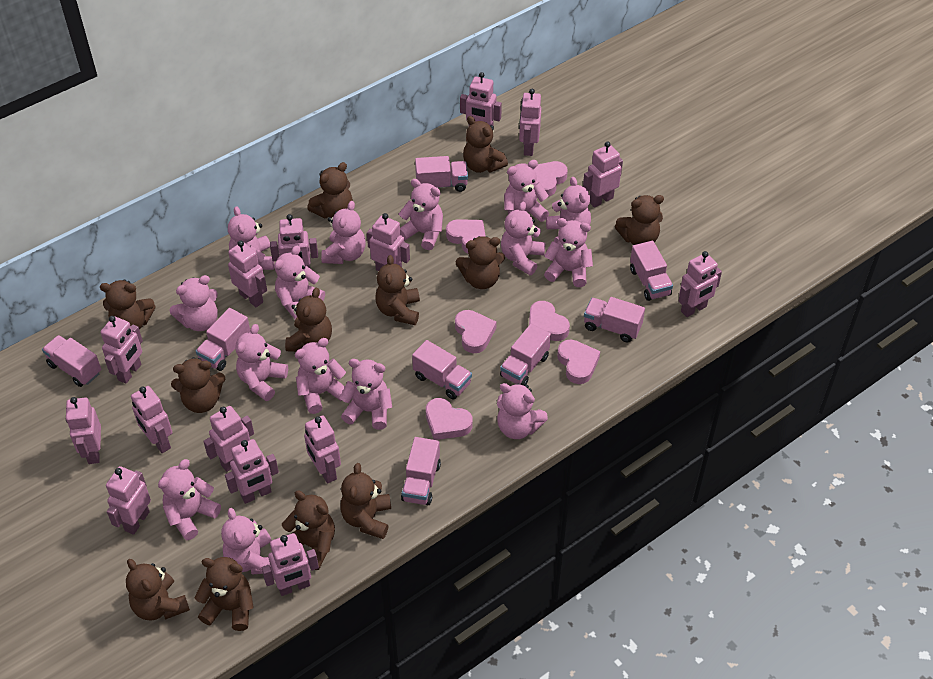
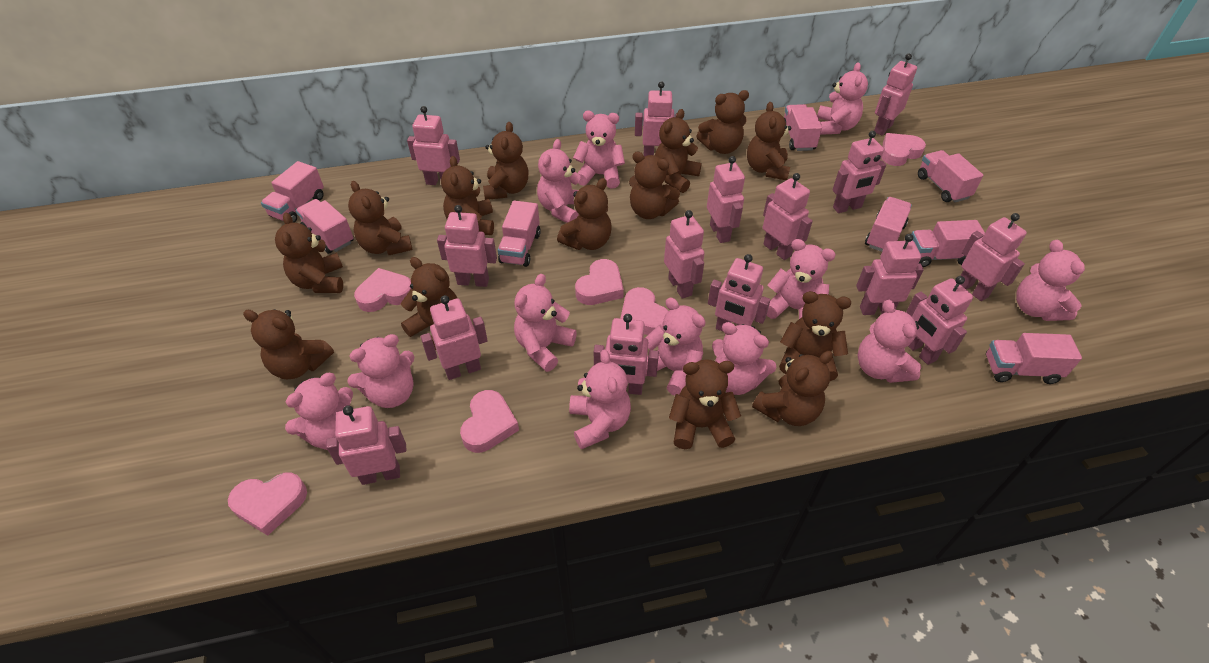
brown teddy bear: [100,280,156,330] [126,559,190,621] [171,357,225,413] [194,557,254,631] [282,491,335,570] [285,288,332,352] [307,162,353,219] [340,463,391,539] [375,255,420,325] [456,236,505,289] [463,116,508,173] [615,195,664,245] = 12 -> [243,309,334,379] [275,212,343,293] [348,181,413,255] [401,257,457,350] [441,156,494,235] [483,122,528,200] [557,178,611,250] [629,152,680,219] [655,109,702,193] [669,359,741,449] [697,90,749,154] [747,102,791,180] [752,351,833,426] [779,291,851,381] = 14
pink teddy bear: [158,459,221,540] [170,275,218,331] [221,508,272,575] [228,206,274,270] [235,324,288,401] [274,246,325,320] [295,338,346,414] [321,201,366,264] [339,359,392,430] [399,179,443,250] [497,383,548,439] [501,202,545,275] [504,160,549,222] [544,218,593,287] [546,177,591,243] = 15 -> [285,373,353,450] [347,334,414,408] [514,274,577,372] [537,139,581,223] [569,350,631,449] [573,111,625,189] [645,298,706,396] [712,322,776,395] [766,239,836,319] [817,62,868,135] [857,300,921,383] [1016,240,1085,321] = 12

